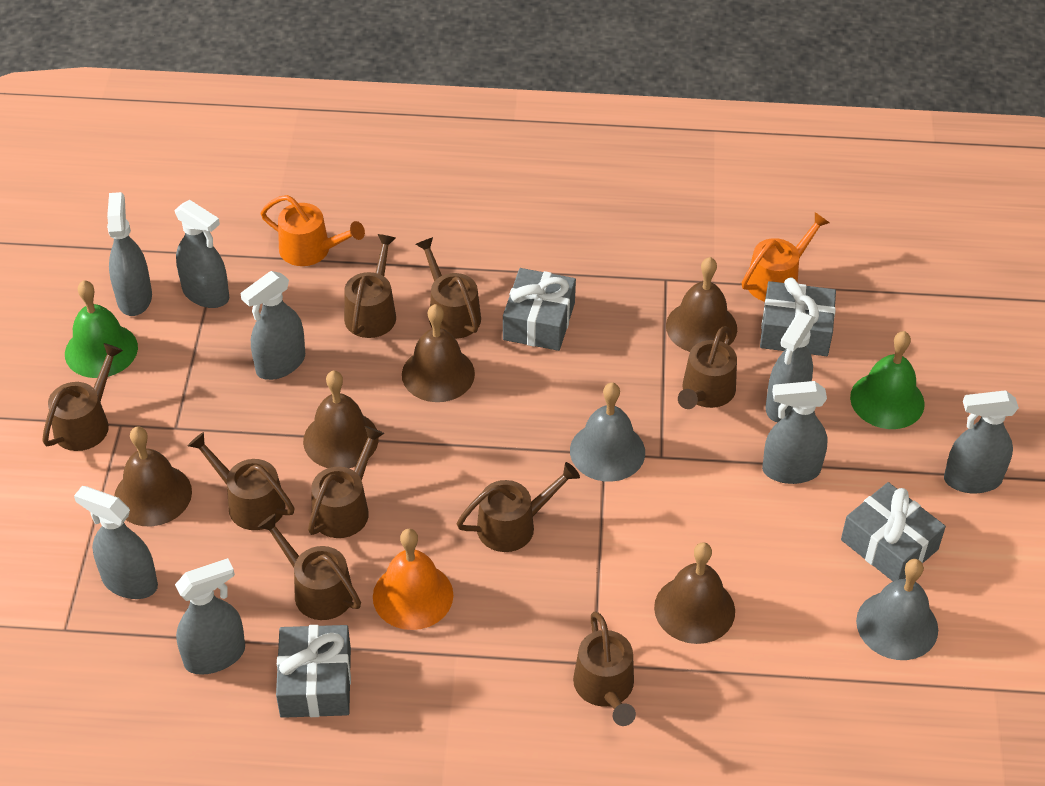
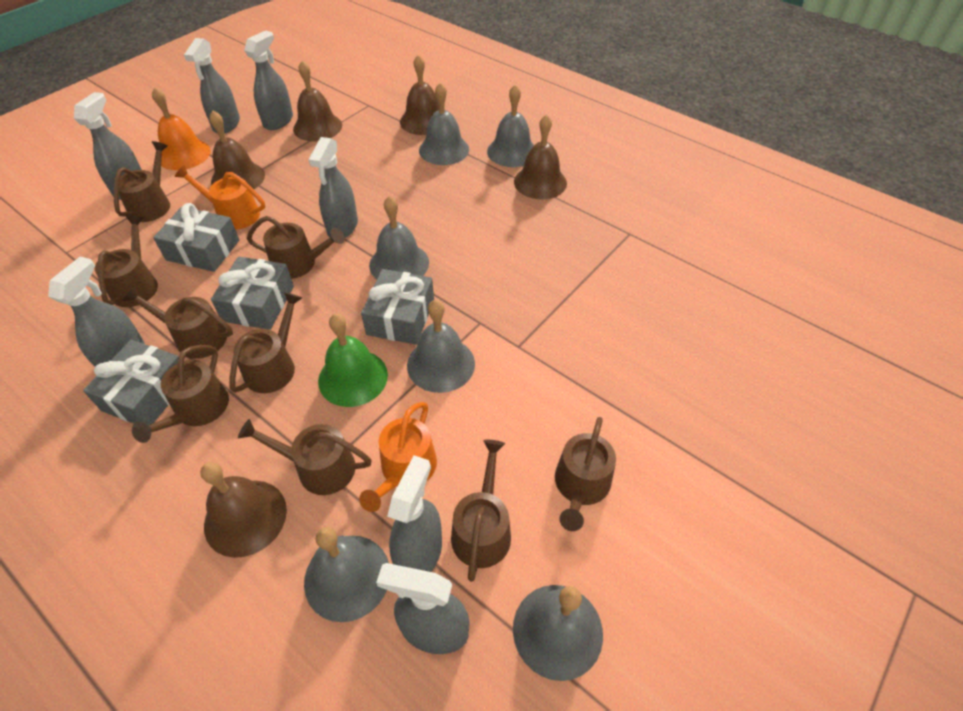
green bell: [65,280,138,378] [850,331,925,429] = 2 -> [318,314,388,407] = 1
grey bell: [570,382,645,482] [856,559,938,660] = 2 -> [304,527,389,622] [369,196,429,279] [407,300,475,393] [419,82,469,165] [487,84,534,167] [513,585,603,681] = 6
grey spray bottle: [74,486,158,599] [107,192,152,316] [175,200,229,308] [175,558,245,675] [240,271,305,380] [762,381,828,484] [765,312,815,422] [944,390,1019,493] = 8 -> [48,256,145,367] [74,92,142,200] [184,38,240,133] [244,30,293,130] [308,137,358,238] [376,563,469,654] [387,455,442,572] = 7

